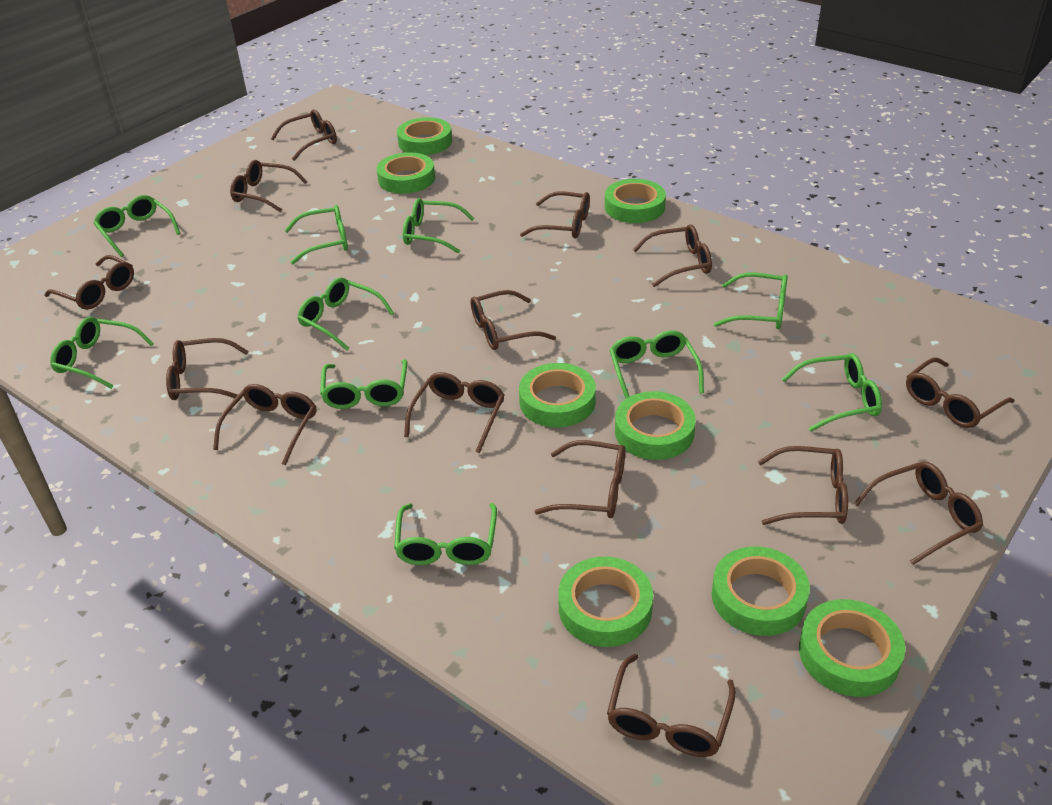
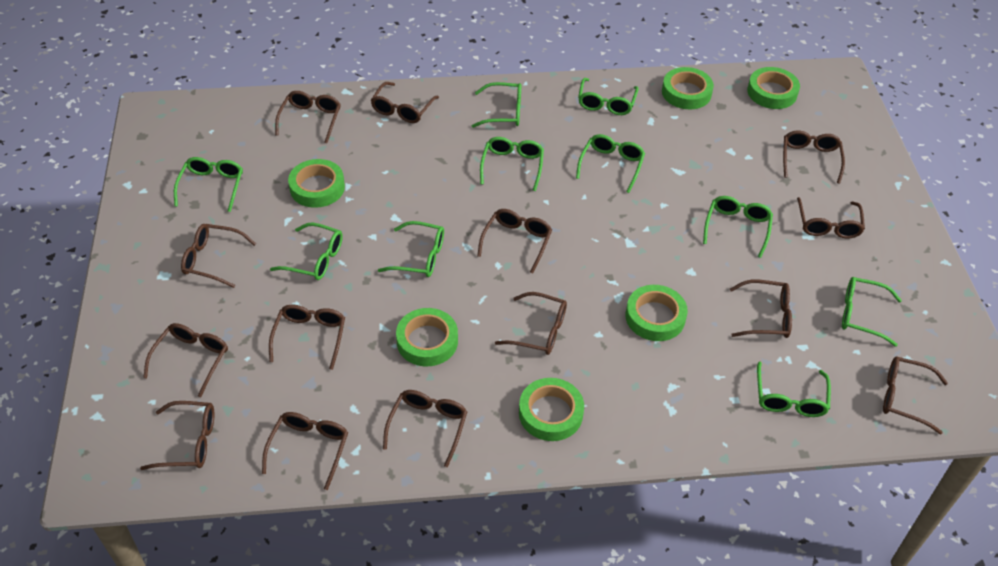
green tape: [377,152,435,194] [397,117,452,155] [519,363,596,427] [558,557,653,647] [605,179,666,223] [615,391,696,460] [712,546,810,636] [799,599,905,697] = 8 -> [288,159,345,208] [396,308,458,366] [519,378,584,441] [625,285,688,341] [662,67,714,109] [747,67,800,109] = 6

